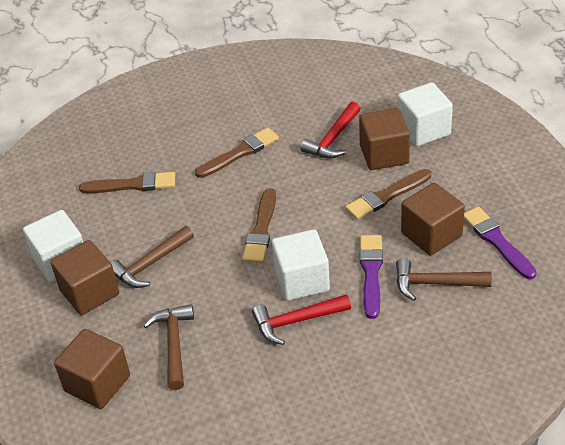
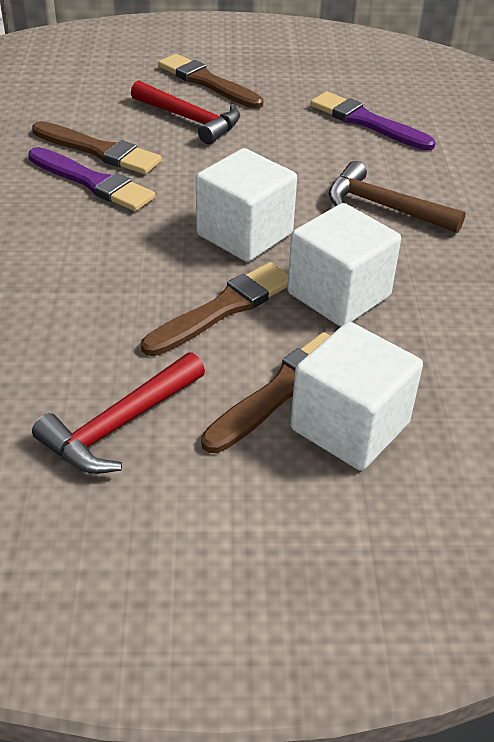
brown cube: [51,240,119,315] [54,329,130,409] [359,108,410,170] [401,183,465,256] = 4 -> none = 0
brown hammer: [110,226,194,288] [143,304,194,390] [396,258,492,301] = 3 -> [329,161,466,233] = 1

